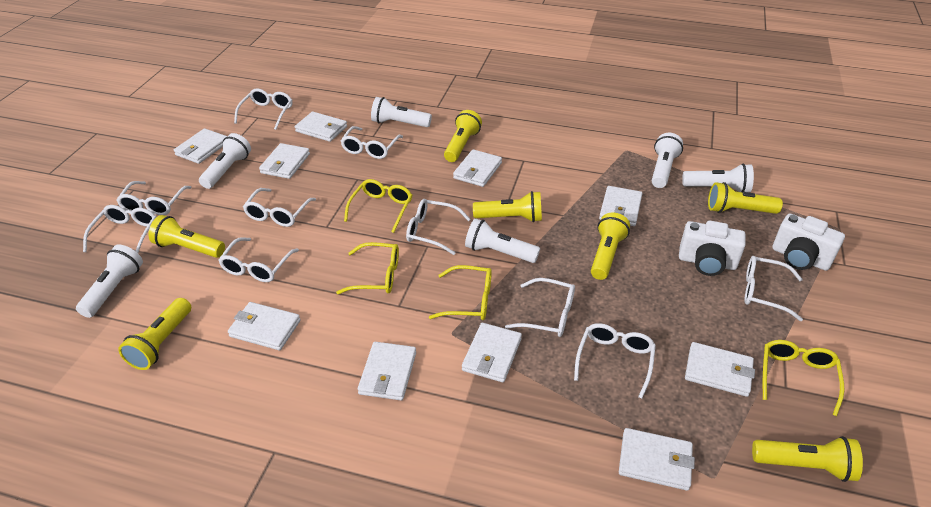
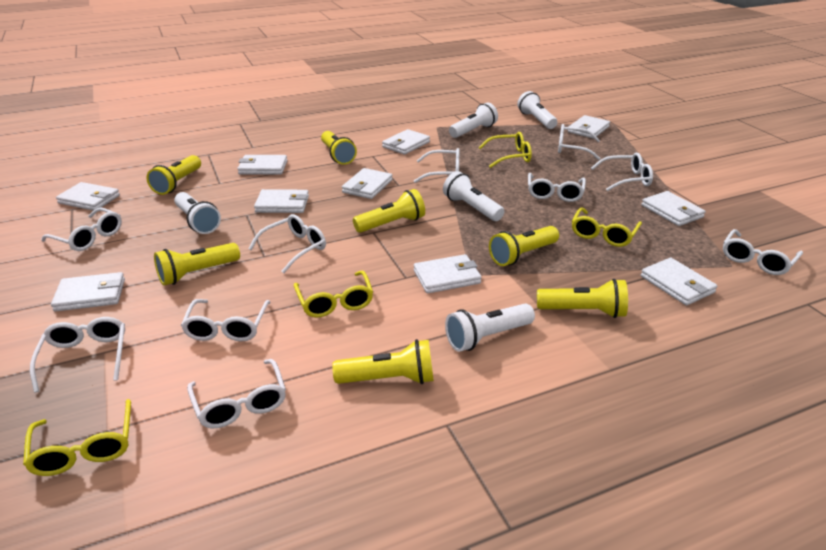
white camera: [679,221,746,276] [772,214,845,271] = 2 -> none = 0
white flashlight: [76,244,143,318] [199,133,251,189] [371,97,432,127] [465,218,540,263] [652,133,683,188] [682,164,754,192] = 6 -> [174,192,221,234] [443,171,504,221] [445,304,535,352] [449,102,498,138] [517,91,557,129] = 5

